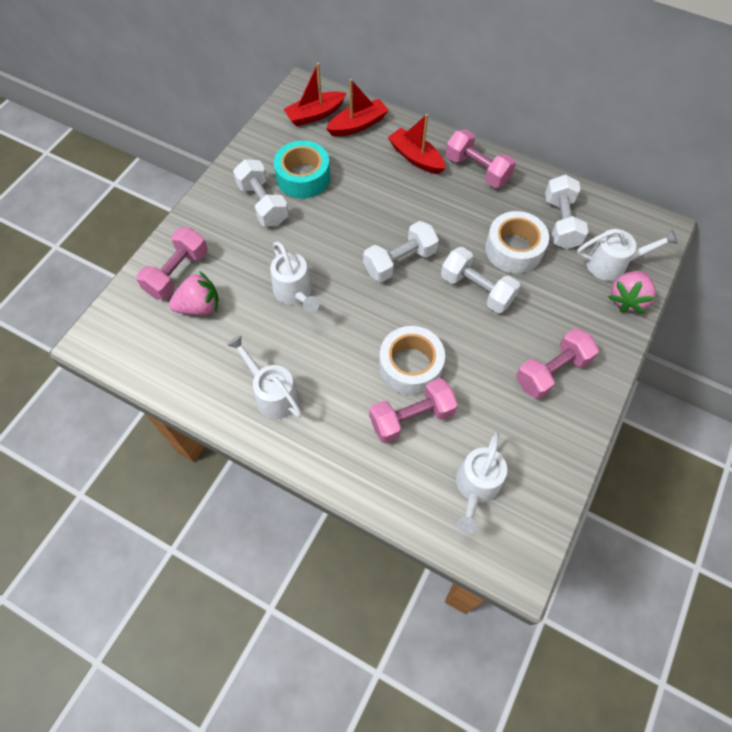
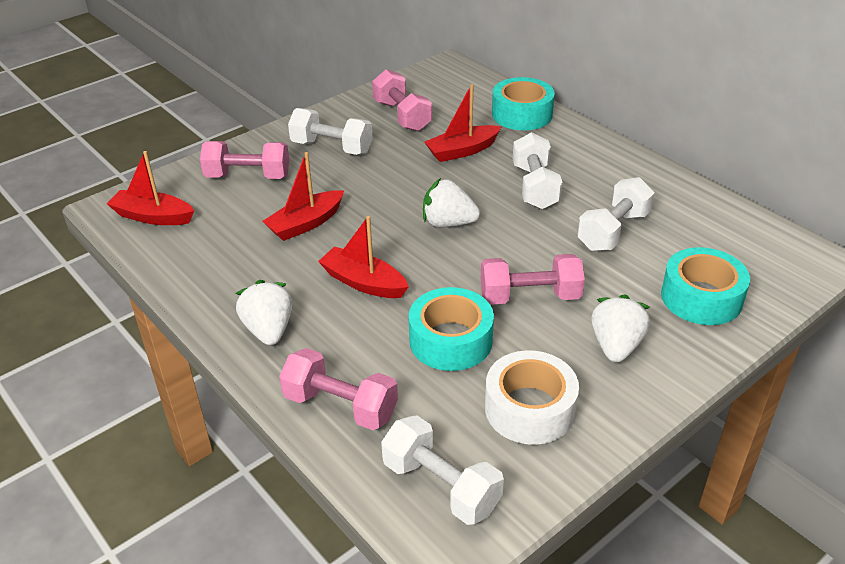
pink strawberry: [169,271,219,315] [608,270,655,313] = 2 -> none = 0
red boat: [283,63,346,126] [326,79,389,137] [388,114,446,174] = 3 -> [107,151,194,225] [262,152,344,241] [318,216,409,298] [424,84,501,162] = 4
turquoise tape: [274,141,330,199] = 1 -> [409,287,494,371] [492,77,555,130] [661,247,750,325] = 3
white strawberry: none = 0 -> [236,280,293,345] [423,178,480,227] [591,294,650,363] = 3
white tape: [379,326,445,395] [485,211,549,274] = 2 -> [485,350,579,445] = 1
white watering can: [227,335,302,419] [270,242,319,313] [456,431,507,534] [577,229,678,281] = 4 -> none = 0

